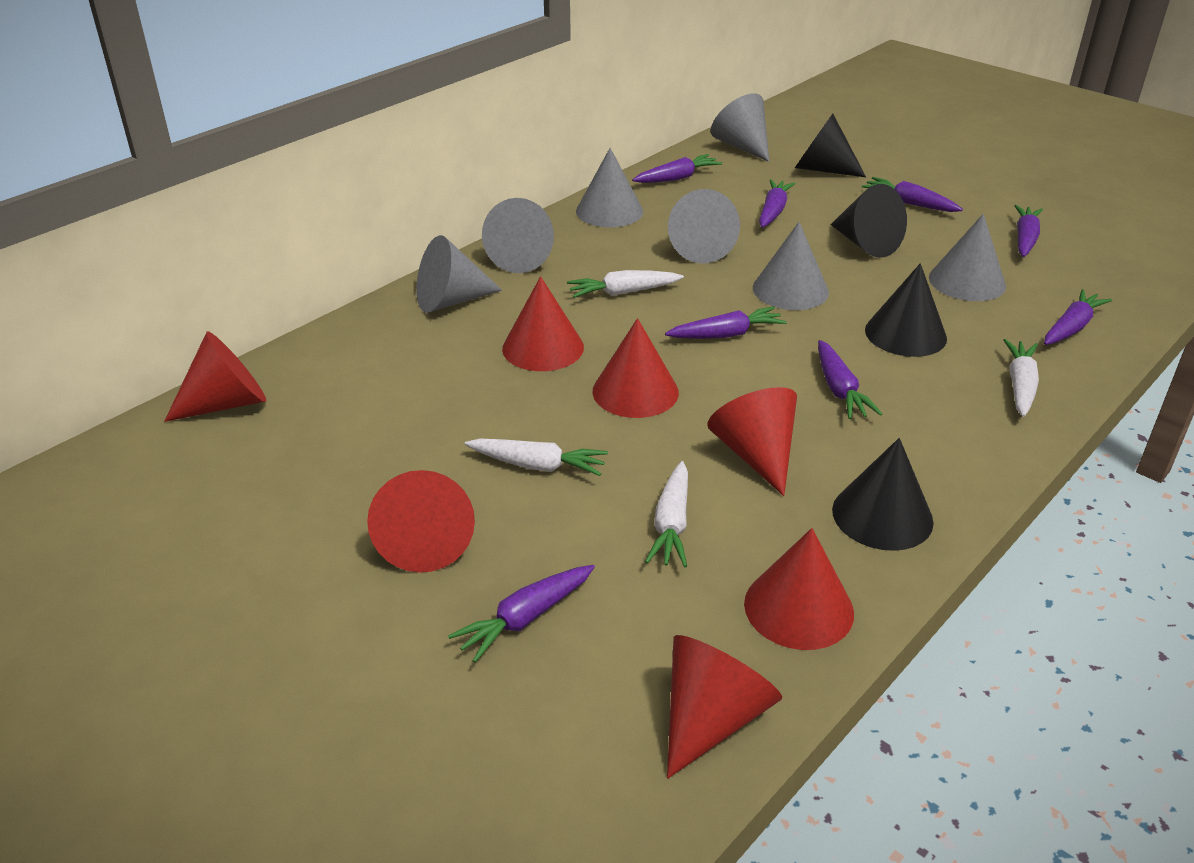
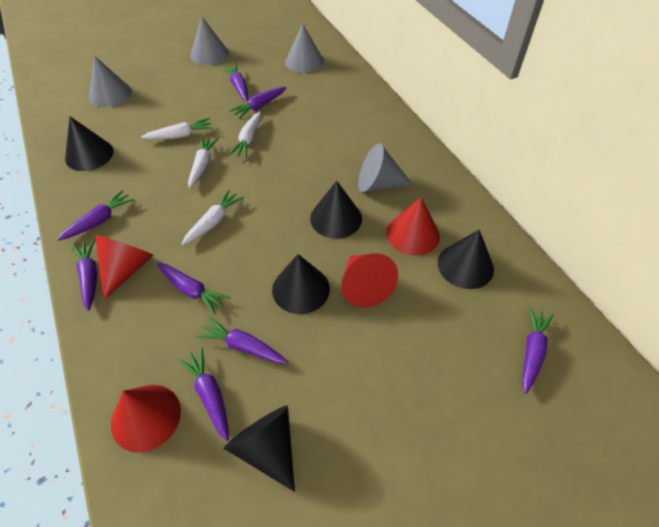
black cone: [795,114,866,177] [831,184,907,258] [832,438,934,551] [865,263,947,357] = 4 -> [65,116,114,171] [224,405,295,492] [272,254,330,314] [310,181,362,239] [438,230,494,289] = 5
grey cone: [416,235,502,313] [482,198,554,273] [576,148,643,227] [668,189,740,263] [711,93,770,162] [753,222,829,310] [929,214,1006,301] = 7 -> [89,56,132,107] [190,17,229,65] [285,24,324,73] [358,143,413,192] = 4
red cone: [165,331,266,422] [367,470,475,573] [502,276,584,371] [593,318,679,418] [667,635,782,779] [708,387,797,496] [744,528,854,650] = 7 -> [95,235,154,300] [111,385,181,453] [341,253,398,308] [386,197,440,256] = 4

